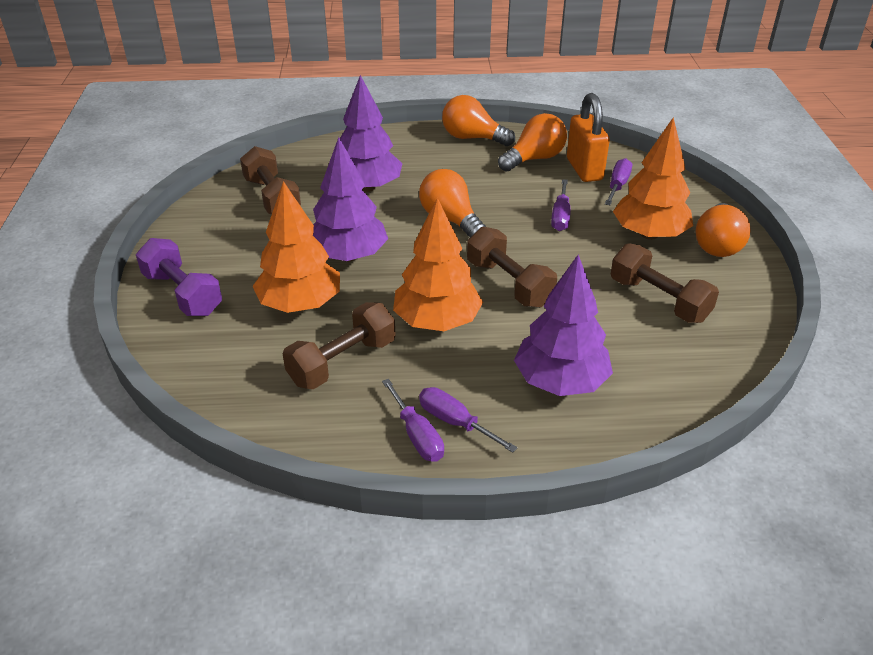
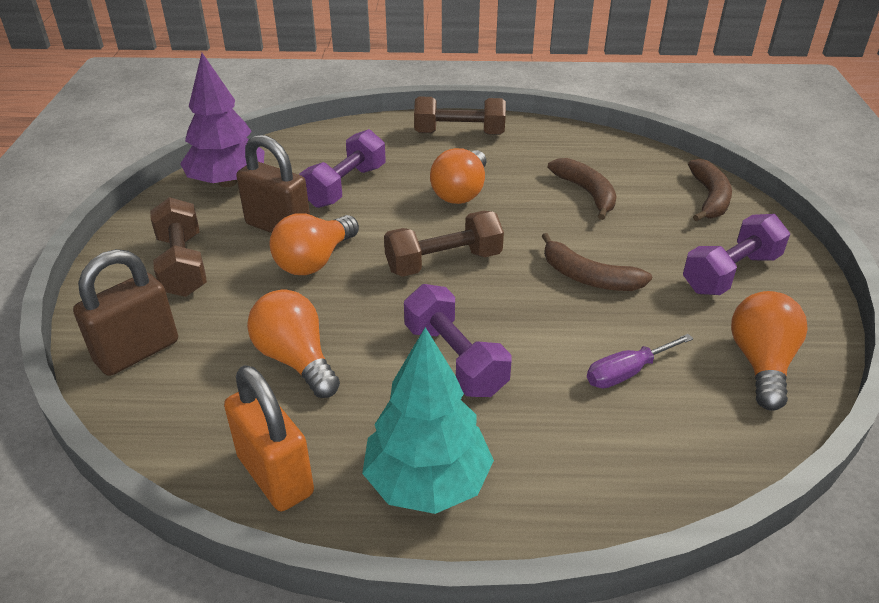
brown banana: none = 0 -> [542,233,652,291] [548,158,617,220] [688,159,732,222] = 3
brown dumbbell: [240,146,301,214] [282,302,396,389] [467,227,557,308] [611,244,719,323] = 4 -> [150,197,207,297] [384,211,504,277] [414,97,506,135] = 3
brown padlock: none = 0 -> [73,249,178,376] [236,135,310,233] = 2
orange tree: [253,181,340,313] [393,197,483,331] [613,117,693,240] = 3 -> none = 0
purple dumbbell: [136,238,222,316] = 1 -> [299,129,386,208] [404,284,511,397] [683,214,790,295] = 3
purple screwdriver: [382,379,444,462] [419,387,518,453] [551,179,570,231] [605,158,632,205] = 4 -> [587,334,693,388] = 1
purple tree: [313,137,388,262] [340,75,402,192] [514,254,613,396] = 3 -> [180,53,265,187] = 1
turquoise tree: none = 0 -> [362,327,494,514] = 1

